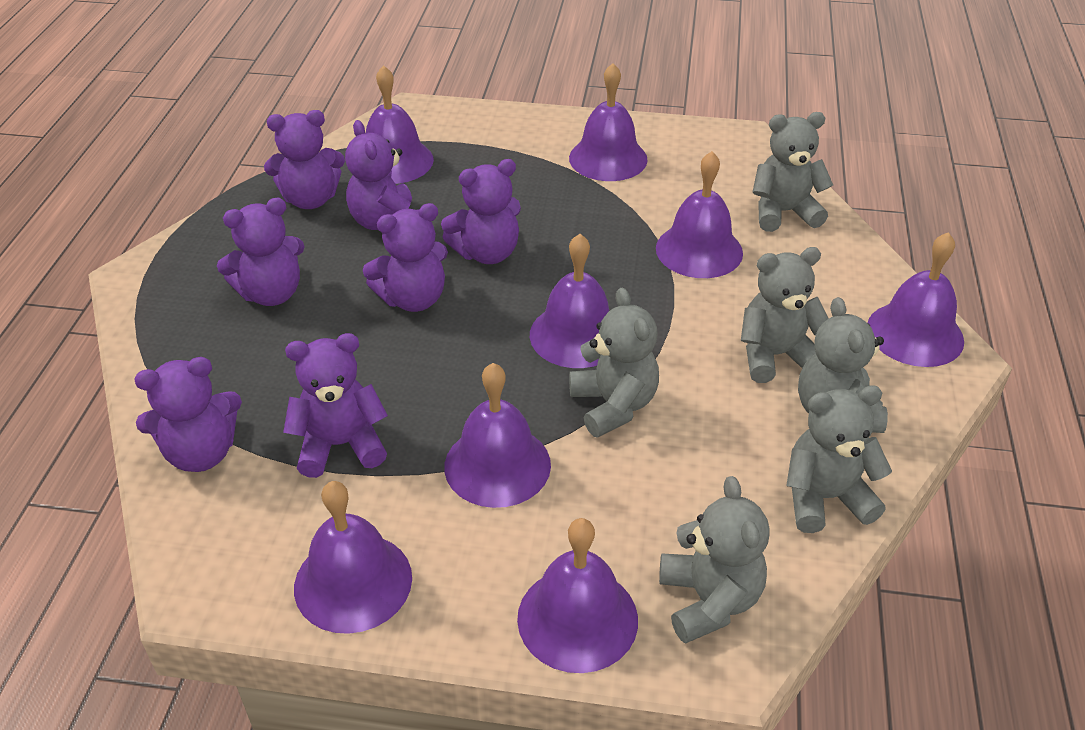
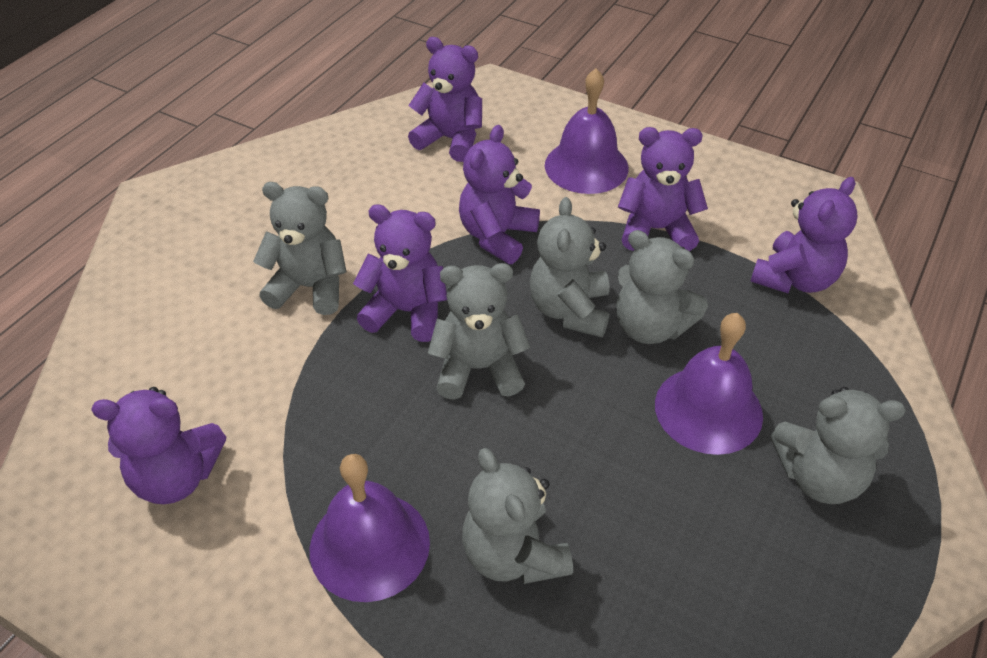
purple bell: [294,481,412,634] [366,65,434,184] [444,363,551,508] [517,518,638,673] [530,234,609,368] [569,63,648,181] [656,151,743,278] [868,232,964,367] = 8 -> [310,454,430,602] [545,69,629,194] [655,313,763,455] = 3
purple teddy bear: [134,357,242,472] [217,198,305,306] [264,110,345,209] [283,333,388,478] [345,120,420,230] [363,203,448,312] [441,159,521,264] = 7 -> [91,387,226,504] [353,204,447,342] [408,37,482,162] [459,125,540,264] [618,127,708,251] [750,177,857,293] = 6

